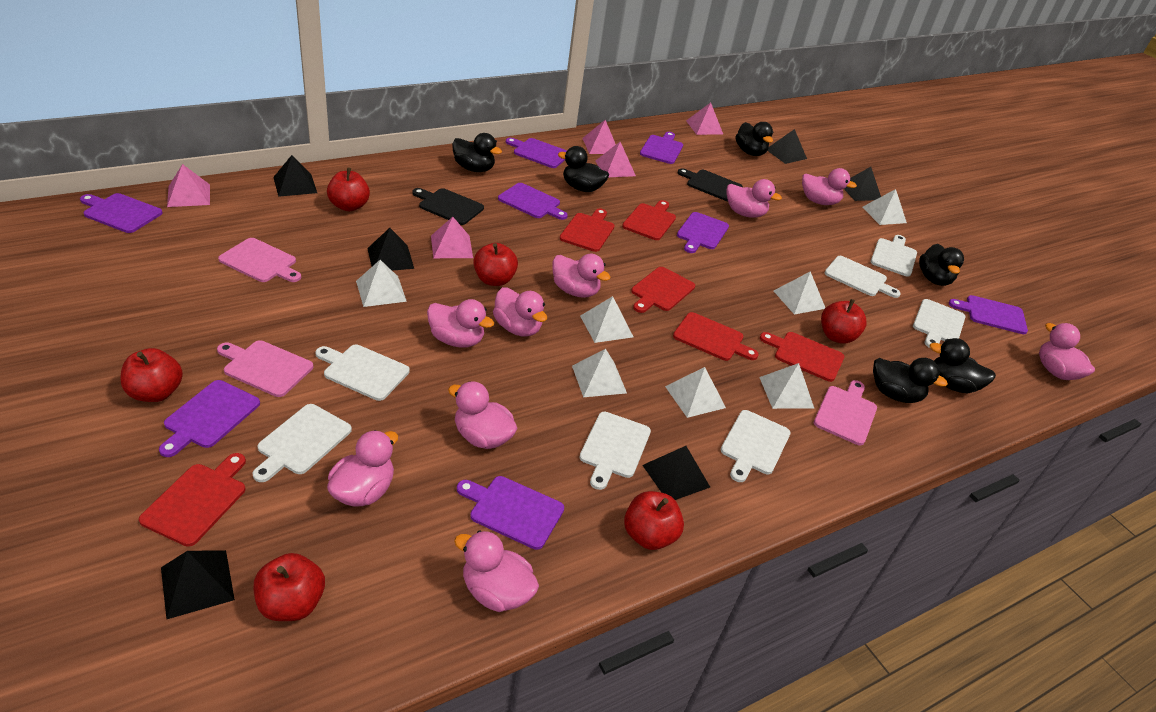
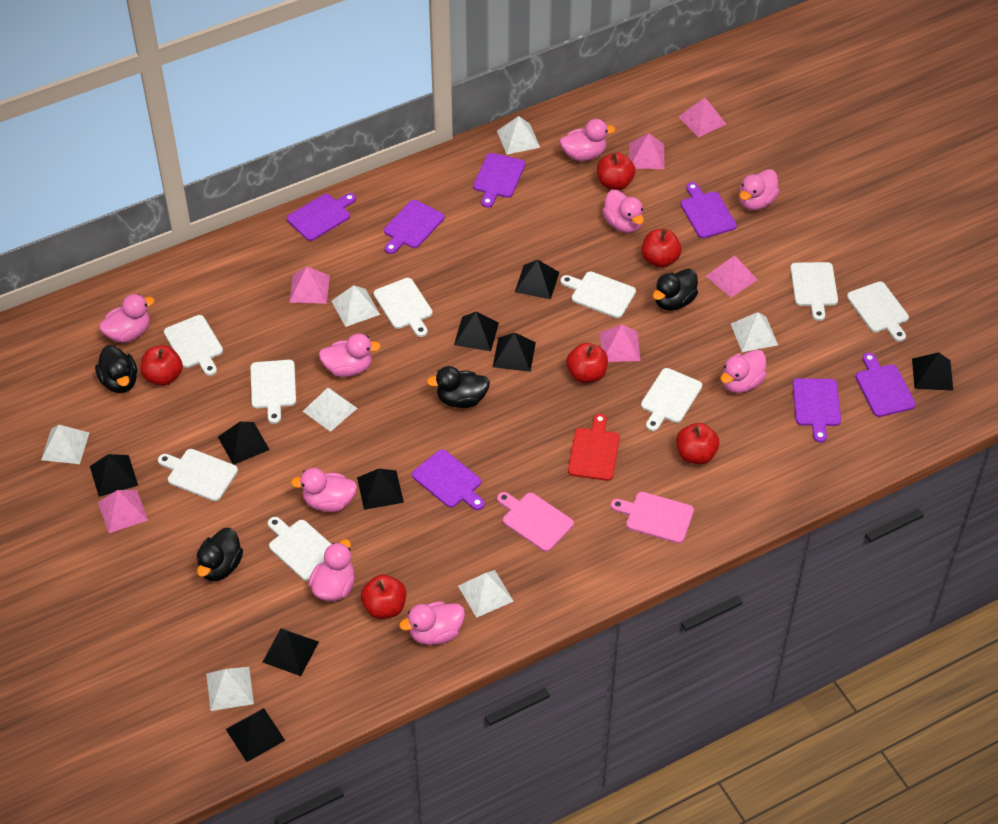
black cutting board: [412,188,484,225] [678,168,743,201] = 2 -> none = 0
black duck: [452,133,502,172] [558,146,609,192] [736,122,773,156] [873,358,948,403] [919,244,964,286] [930,338,996,393] = 6 -> [95,345,137,393] [197,528,243,581] [427,366,490,408] [653,268,698,311] = 4
black pyramid: [161,550,235,619] [273,155,317,197] [367,228,414,271] [642,446,710,500] [768,129,807,164] [844,167,881,201] = 6 -> [90,454,138,497] [218,422,270,465] [226,708,285,762] [263,628,319,676] [357,469,404,510] [454,312,499,351] [493,332,536,372] [515,260,559,299] [912,352,953,391] = 9
pink cutting board: [217,340,313,397] [218,238,301,282] [814,380,877,445] = 3 -> [497,492,574,552] [611,492,694,543] = 2
pink pyramid: [167,164,210,207] [431,217,473,258] [582,120,616,154] [595,142,636,177] [686,103,723,135] = 5 -> [98,490,148,533] [289,266,330,304] [600,324,640,362] [629,133,665,169] [678,98,726,137] [706,255,758,297] = 6
purple cutting board: [80,193,163,233] [159,380,260,457] [457,476,564,550] [498,183,568,220] [506,138,567,168] [640,132,683,164] [677,212,729,253] [949,295,1028,334] = 8 -> [287,193,356,241] [384,200,444,254] [412,449,485,510] [473,153,525,208] [680,182,737,238] [793,378,841,443] [856,353,916,417] = 7
red cutting board: [139,453,246,547] [560,209,615,252] [622,200,676,240] [631,267,695,313] [673,312,759,361] [760,332,845,382] = 6 -> [568,414,620,481] = 1
white cutting board: [252,404,352,482] [315,345,409,401] [579,412,651,490] [721,410,791,482] [825,256,901,298] [870,235,917,277] [913,299,966,348] = 7 -> [158,449,238,501] [164,315,223,376] [251,360,296,424] [268,517,331,581] [373,278,433,337] [560,272,636,318] [641,368,702,431] [790,262,838,321] [847,281,909,342] = 9

